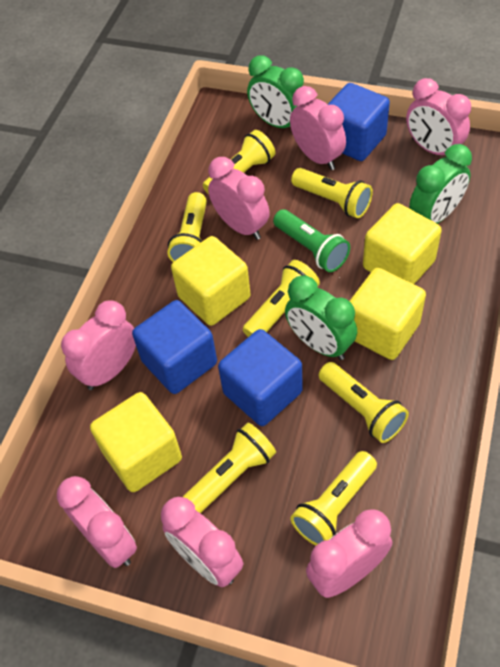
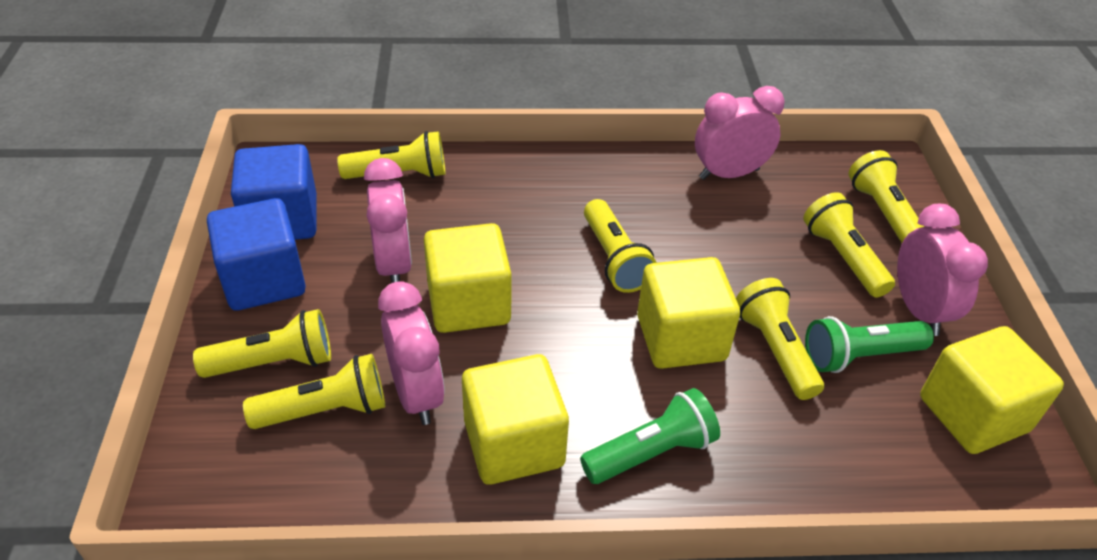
blue cube: [132,300,217,394] [218,329,303,426] [328,83,390,161] = 3 -> [207,198,306,311] [231,144,317,240] = 2
green clock: [247,55,304,128] [285,275,357,360] [409,144,472,224] = 3 -> none = 0
green flashlight: [273,209,350,272] = 1 -> [580,388,720,484] [805,316,934,373] = 2
pink clock: [57,476,137,568] [61,300,136,390] [161,497,243,587] [208,157,270,240] [290,86,346,170] [306,509,392,598] [406,78,471,155] = 7 -> [364,158,412,283] [378,281,445,425] [695,86,785,180] [897,204,988,336] = 4

